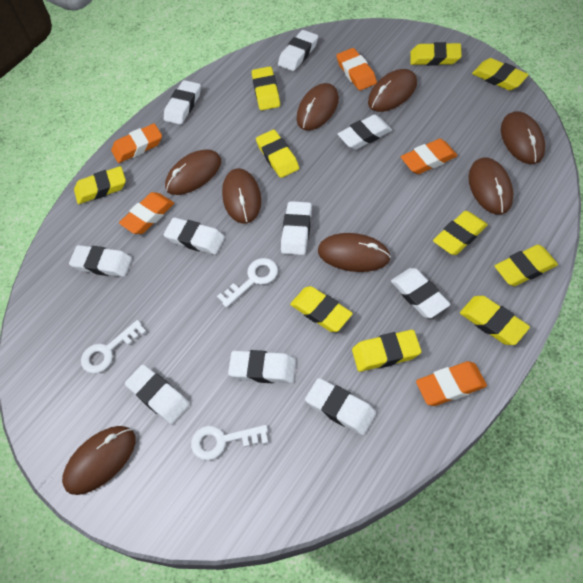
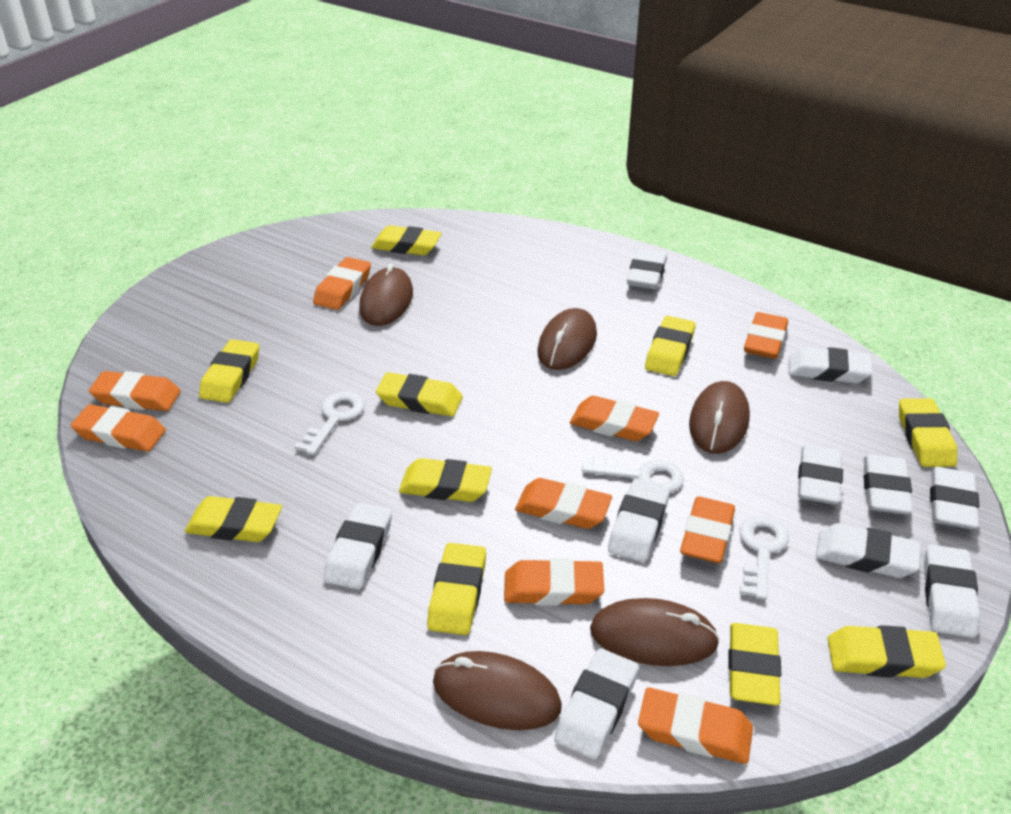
brown mouse: [62,426,136,495] [165,149,221,195] [222,168,261,224] [297,83,339,131] [318,233,391,272] [368,69,417,112] [469,158,513,215] [501,111,545,164] = 8 -> [359,263,413,326] [433,651,562,730] [537,308,597,370] [590,598,720,666] [689,381,750,454] = 5
orange eraser: [111,123,162,163] [119,192,174,234] [336,48,377,91] [401,139,457,174] [416,361,487,406] = 5 -> [71,404,166,452] [89,371,181,411] [313,257,371,310] [504,558,604,606] [515,478,612,529] [570,396,659,441] [638,687,753,764] [680,497,735,563] [744,312,788,359] = 9

